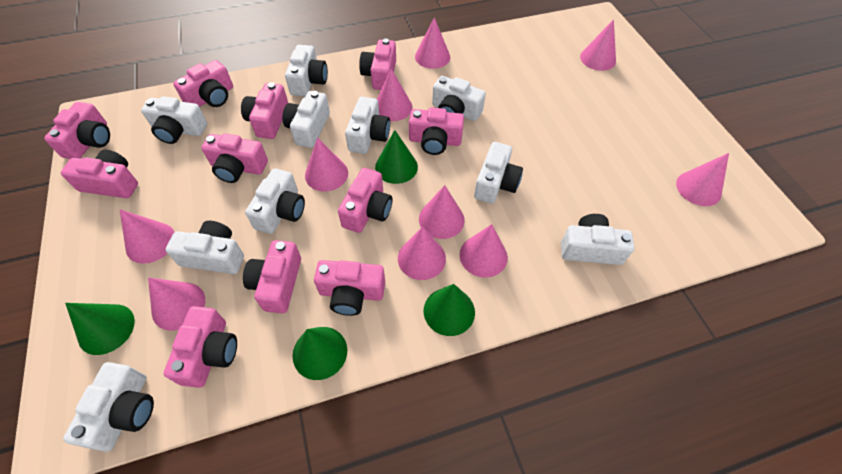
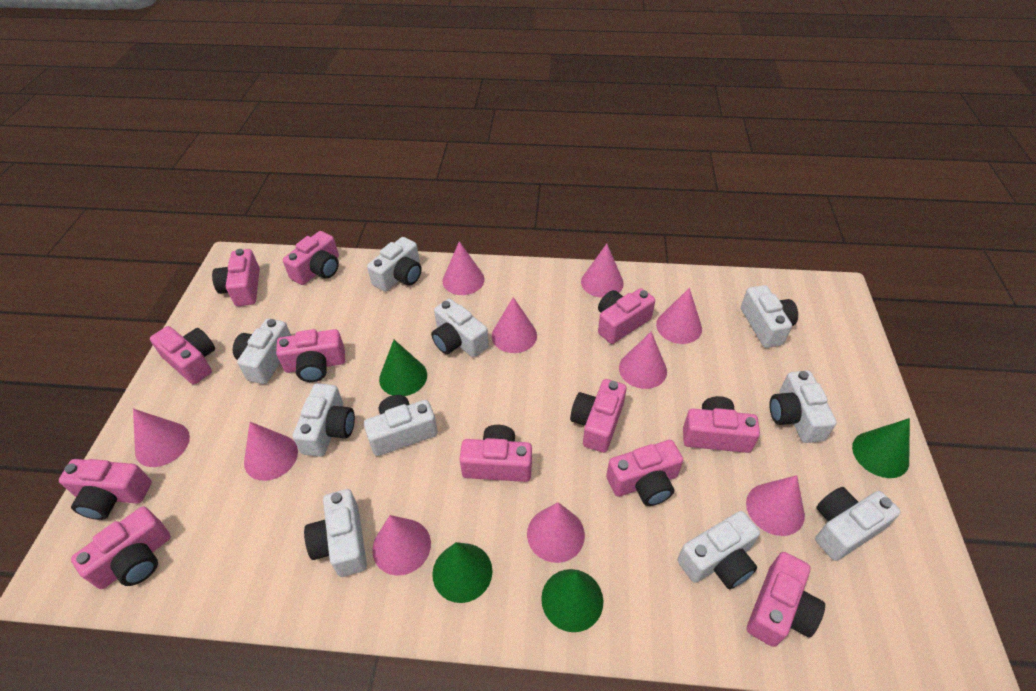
pink camera: [44,102,110,159] [61,150,138,198] [164,306,237,388] [173,60,233,107] [201,133,268,183] [241,82,288,139] [243,240,301,313] [314,260,385,316] [338,168,392,233] [359,38,396,90] [409,107,464,155] = 11 -> [59,459,152,520] [71,507,171,589] [150,326,215,384] [212,249,260,306] [276,329,345,382] [283,231,339,285] [459,425,532,482] [570,379,626,453] [598,288,655,344] [606,440,683,506] [683,396,760,453] [747,552,825,647] = 12

